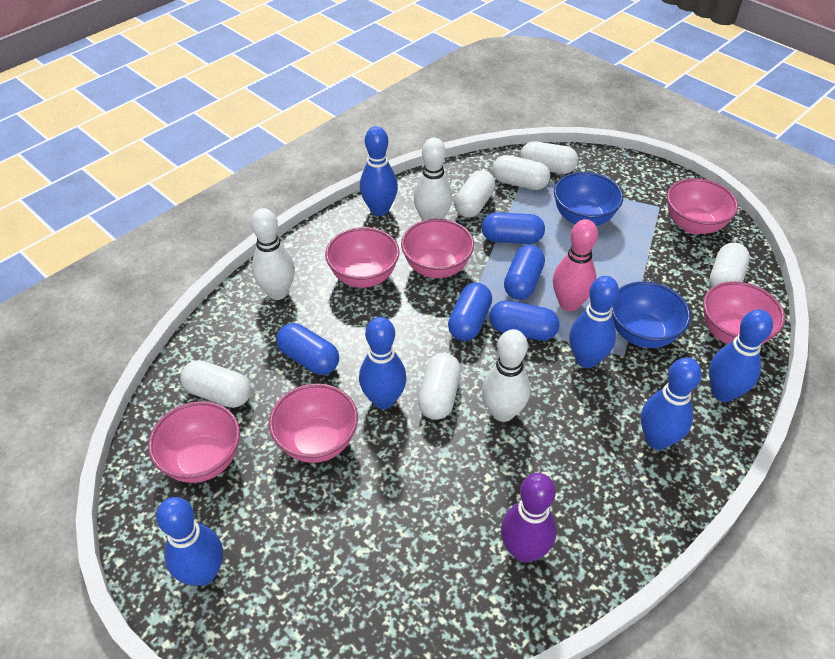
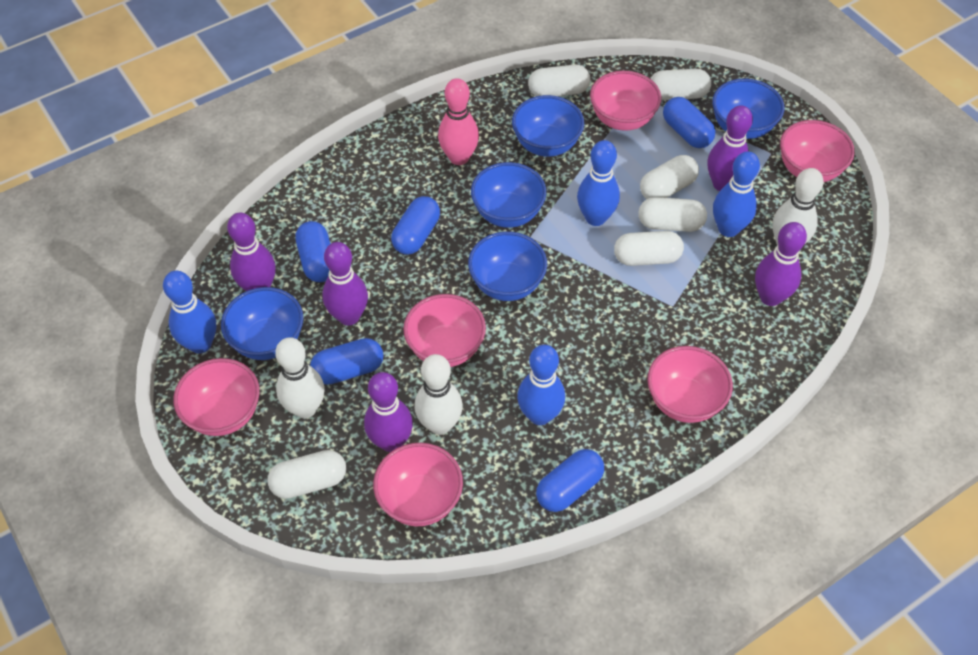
blue bowl: [554,172,623,226] [612,281,691,348] = 2 -> [221,287,303,360] [468,232,547,301] [471,162,547,228] [512,95,584,157] [712,78,784,139] = 5
blue bowling pin: [156,497,223,586] [359,317,407,409] [360,126,398,216] [569,276,619,368] [641,358,702,450] [709,309,773,402] = 6 -> [163,271,216,354] [517,345,565,425] [577,140,620,226] [713,151,760,237] = 4
purple bowling pin: [501,473,557,563] = 1 -> [227,213,276,291] [323,242,368,326] [364,372,413,452] [707,105,753,191] [755,222,807,306] = 5

